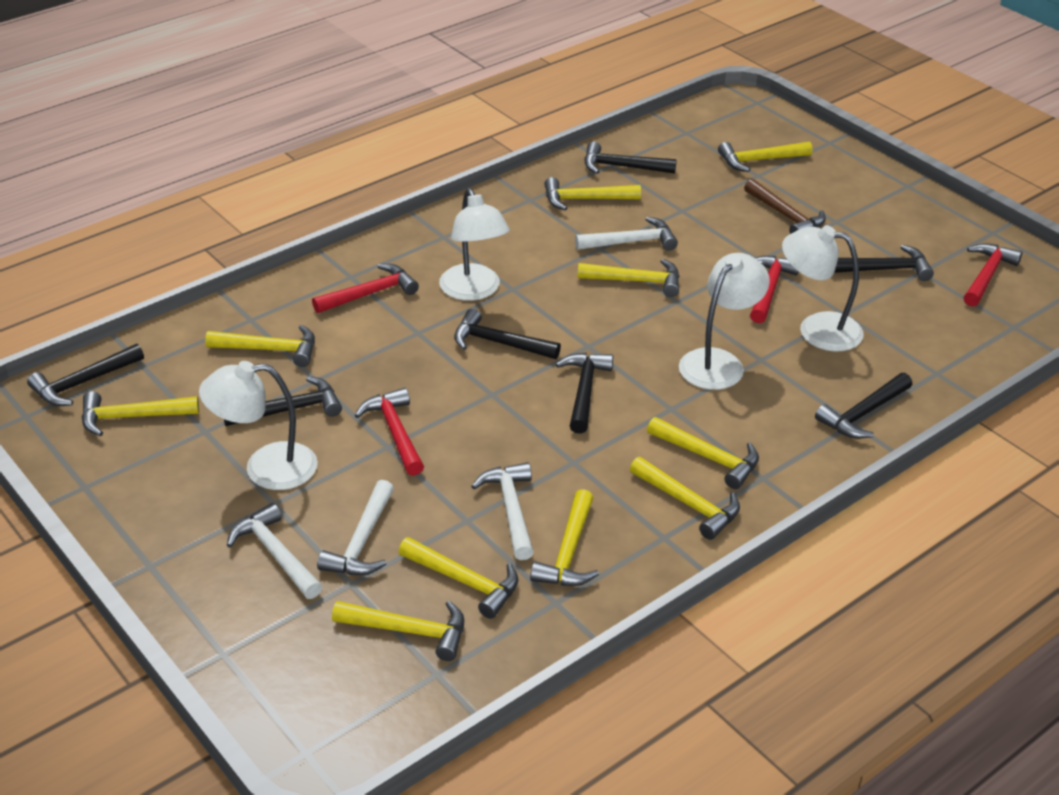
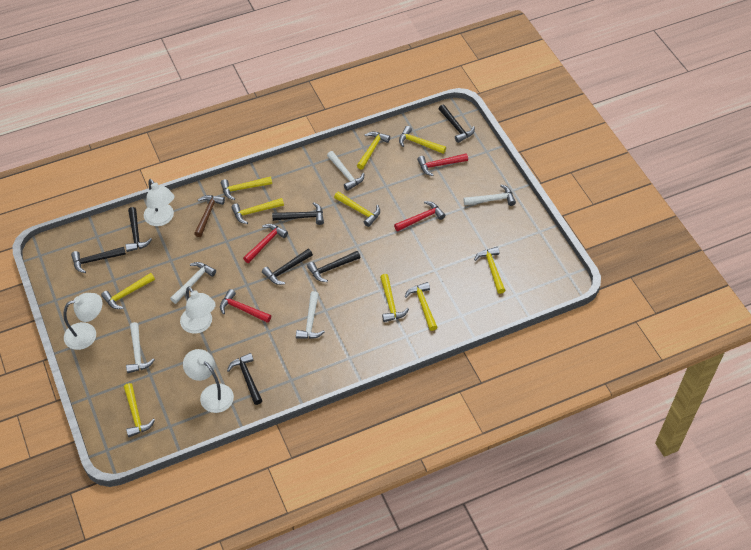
white hammer: [227,503,322,599] [317,480,394,575] [471,462,534,560] [575,217,678,251] = 4 -> [126,322,155,373] [170,262,216,304] [296,291,325,339] [327,151,364,191] [463,184,516,206] = 5

